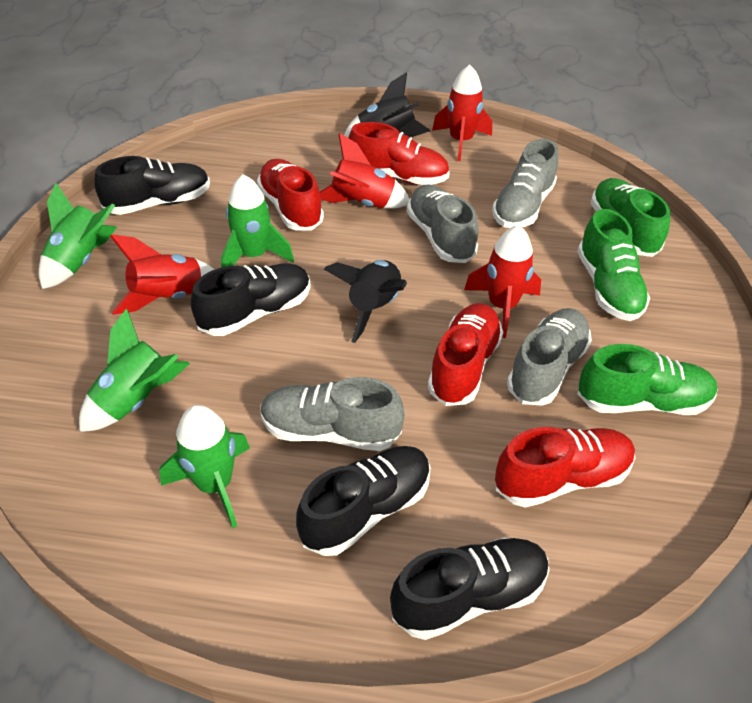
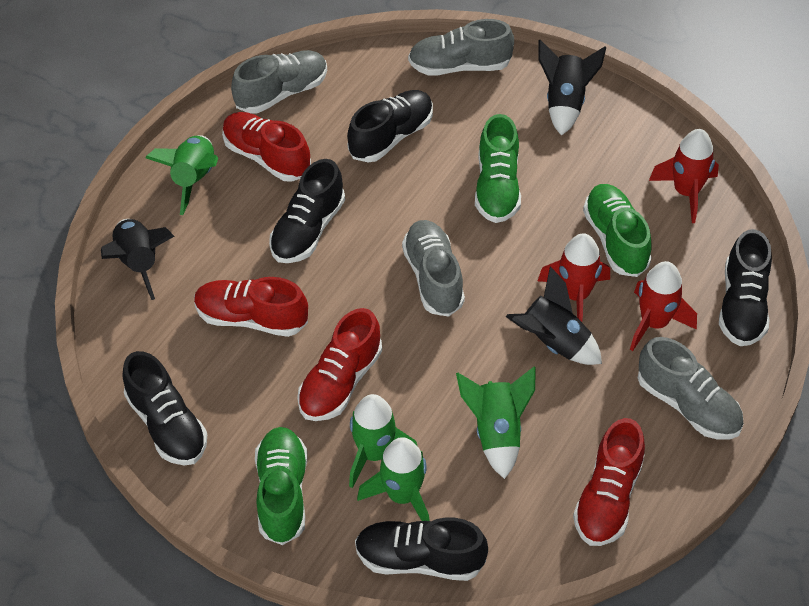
black rocket: [324,260,407,343] [344,72,430,138] = 2 -> [101,219,174,300] [506,266,602,365] [538,40,606,136] = 3
black shoe: [94,156,210,215] [191,263,311,336] [296,446,431,556] [390,537,549,640] = 4 -> [122,351,207,466] [269,159,345,263] [347,90,433,162] [355,517,488,581] [719,229,772,346] = 5
red rocket: [110,234,214,315] [320,133,410,208] [432,64,492,161] [464,225,541,338] = 4 -> [538,233,610,322] [630,261,697,351] [649,129,719,223] = 3

